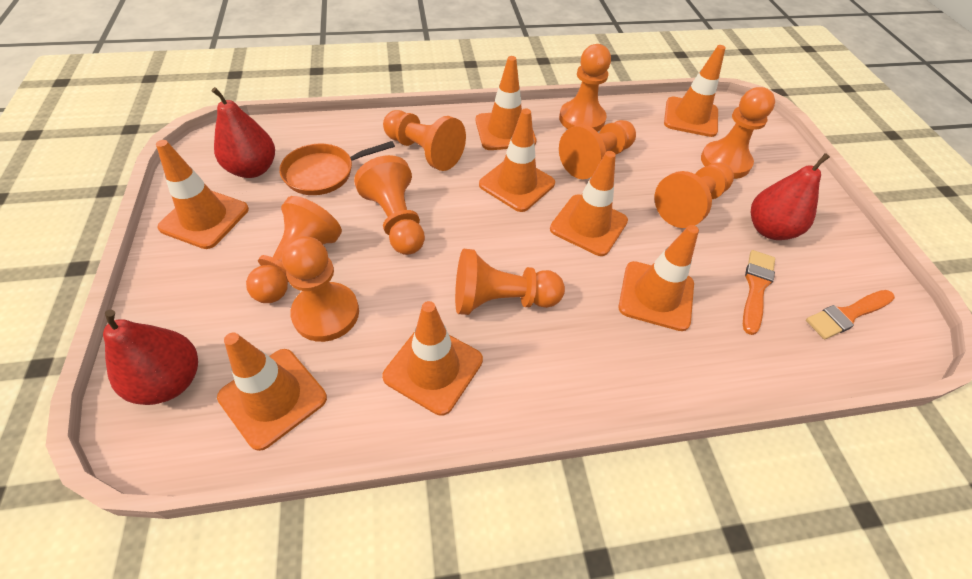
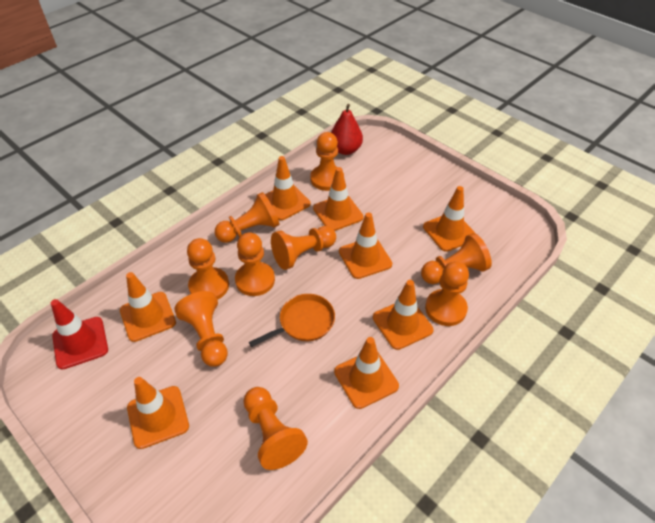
orange brush: [743,250,775,335] [806,290,895,339] = 2 -> none = 0
red pear: [103,310,198,405] [212,87,275,178] [750,153,830,240] = 3 -> [331,104,363,155] = 1
red traffic cone: none = 0 -> [51,299,108,370] = 1

